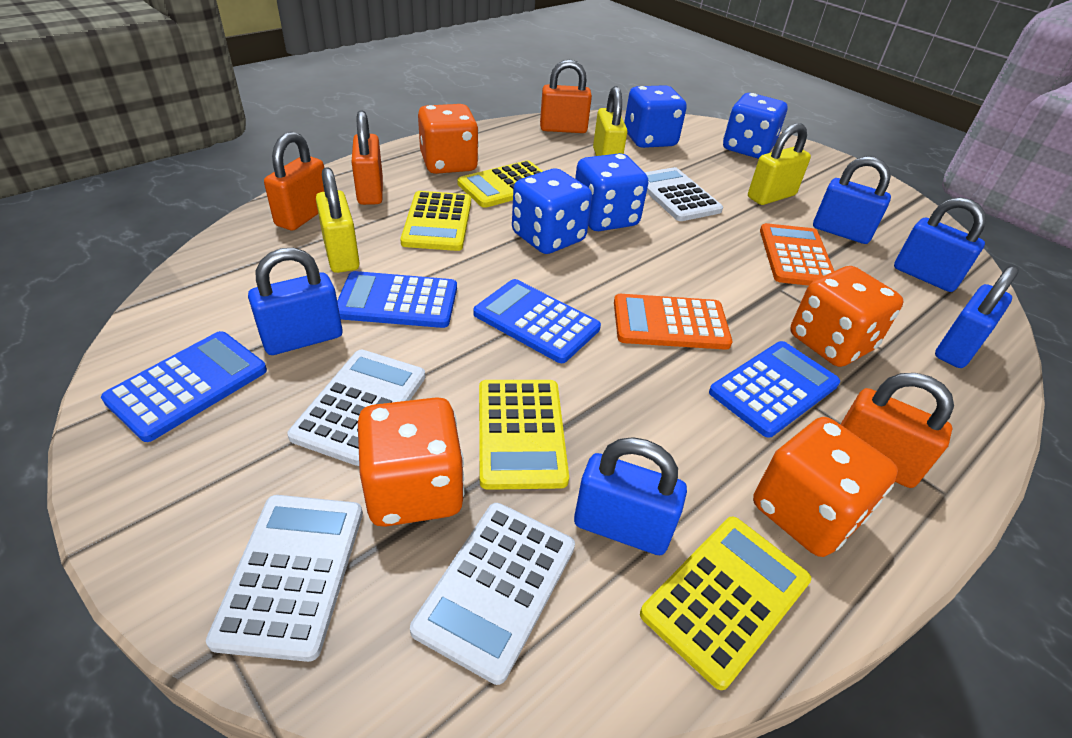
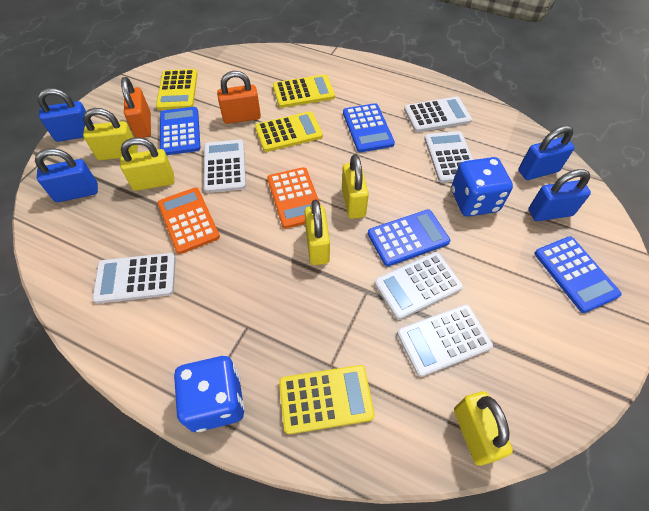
blue dice: [512,169,592,254] [575,153,648,231] [624,85,687,148] [723,93,787,159] = 4 -> [174,356,245,432] [451,157,513,217] = 2
blue padlock: [248,248,342,355] [574,437,687,555] [813,156,891,244] [894,197,986,292] [935,265,1019,368] = 5 -> [35,148,98,202] [37,88,93,142] [518,125,575,180] [529,169,591,221] = 4
orange dice: [358,397,464,527] [418,104,479,174] [753,417,898,557] [790,266,904,367] = 4 -> none = 0
orange padlock: [264,132,324,231] [352,110,383,205] [540,60,592,133] [840,373,954,488] = 4 -> [121,77,151,138] [217,71,261,124] = 2
white calculator: [206,495,363,662] [287,350,425,466] [410,503,575,685] [644,167,723,221] = 4 -> [92,253,176,304] [204,140,246,193] [374,252,463,320] [397,304,493,377] [404,97,472,132] [424,131,473,183] = 6
yellow padlock: [316,167,360,273] [593,86,627,156] [748,123,811,205] = 3 -> [83,108,138,160] [120,137,174,191] [305,200,330,265] [342,154,369,219] [454,392,513,466] = 5

